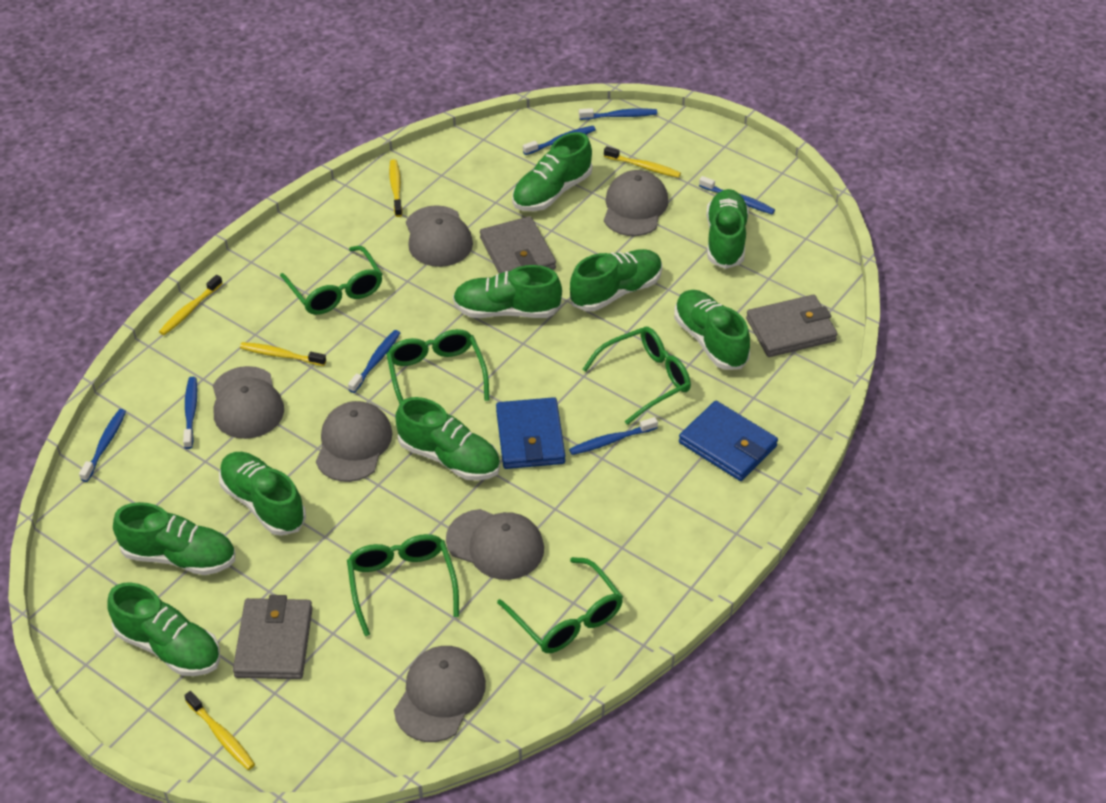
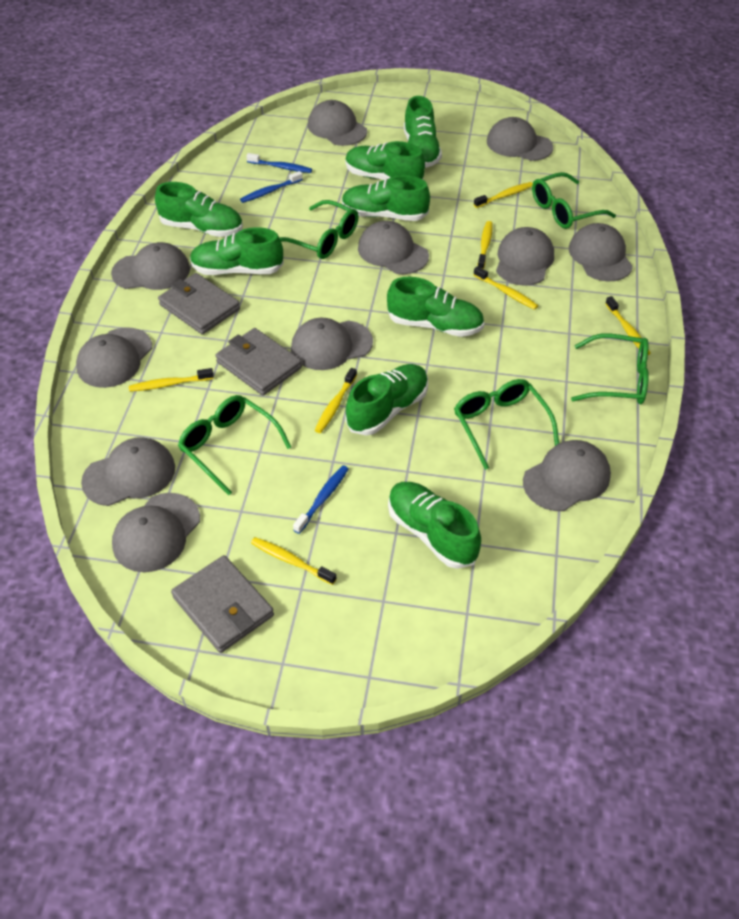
blue toothbrush: [79,409,126,482] [183,377,197,449] [348,330,400,393] [523,126,596,155] [569,417,658,455] [579,108,657,120] [699,176,775,214] = 7 -> [240,171,303,203] [246,153,312,173] [293,465,349,534] = 3
blue wallet: [496,397,565,469] [679,401,778,481] = 2 -> none = 0
green shoe: [107,582,220,676] [113,502,235,575] [219,452,306,536] [395,397,500,481] [453,265,562,318] [512,132,592,211] [570,249,662,311] [674,290,750,370] [706,189,749,269] = 9 -> [155,182,243,237] [190,227,284,275] [342,175,430,221] [345,141,425,180] [345,364,428,435] [387,277,484,337] [388,482,481,569] [404,96,442,168] = 8
grey cap: [213,366,284,439] [316,401,392,482] [394,646,486,742] [406,205,473,267] [446,509,544,580] [604,170,668,236] = 6 -> [76,327,152,388] [81,437,175,506] [111,242,190,290] [112,493,200,572] [291,318,373,370] [308,100,367,146] [358,221,429,274] [487,117,553,161] [496,227,554,286] [523,440,611,511] [569,223,633,282] = 11
yellow toothbrush: [159,275,223,335] [184,691,255,770] [240,342,326,366] [389,159,402,217] [604,146,681,178] = 5 -> [129,368,214,392] [251,537,337,585] [315,368,357,433] [474,182,533,208] [474,266,538,310] [477,221,492,269] [605,296,651,355] = 7

